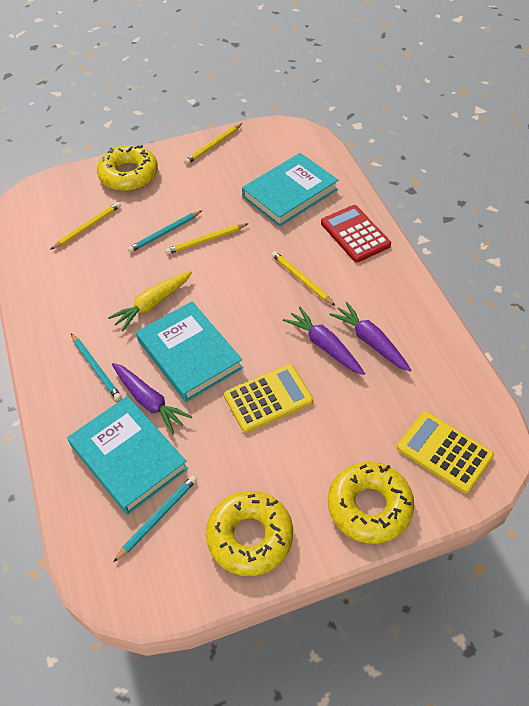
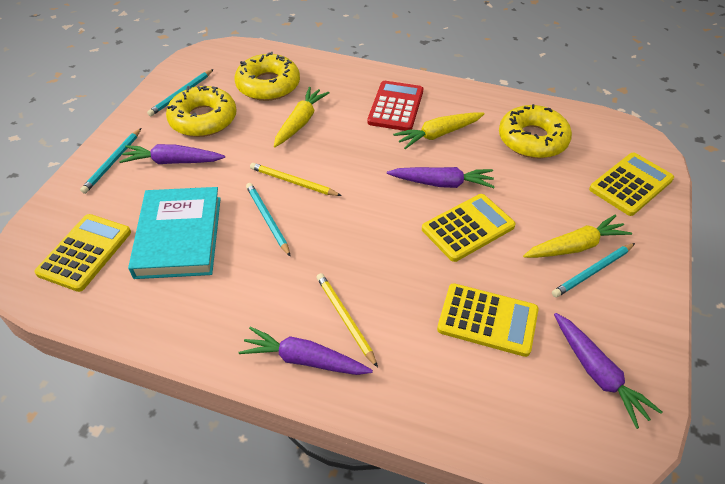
purple carrot: [112,363,192,434] [283,307,365,375] [329,302,411,371] = 3 -> [119,144,225,164] [238,327,373,375] [387,167,495,188] [554,313,662,429] = 4
turquoise book: [67,396,188,515] [136,301,243,402] [242,153,338,227] = 3 -> [128,187,221,279] = 1
turquoise pencil: [71,333,122,401] [113,475,197,562] [128,211,201,253] = 3 -> [80,128,141,194] [147,69,213,116] [246,183,291,257] [552,243,635,298] = 4
yellow calculator: [224,364,313,433] [397,412,494,493] = 2 -> [34,214,131,292] [422,194,516,262] [437,283,539,357] [589,153,674,216] = 4
yellow carrot: [108,271,192,332] = 1 -> [274,87,330,147] [393,112,485,149] [523,214,632,258] = 3
yellow pencil: [50,202,121,250] [165,224,248,254] [185,124,242,164] [271,251,335,306] = 4 -> [250,163,342,196] [316,273,378,367] = 2

